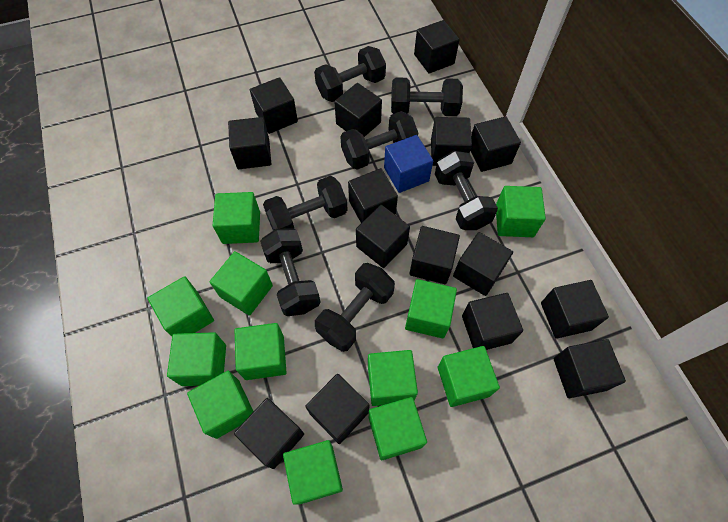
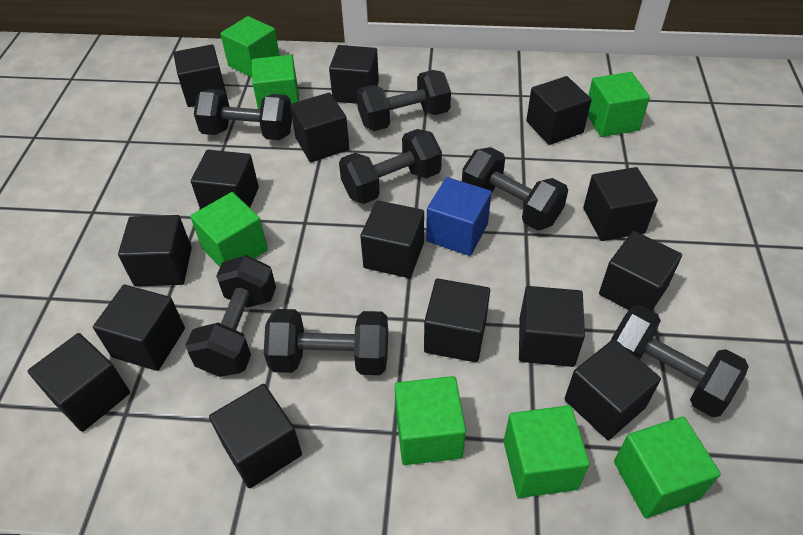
green cube: [148,276,214,336] [167,332,226,386] [187,371,254,439] [210,251,273,316] [212,192,260,244] [234,323,287,380] [283,440,343,504] [368,350,418,406] [369,397,427,460] [405,279,457,339] [438,346,500,407] [496,186,546,237] = 12 -> [190,192,268,267] [220,16,280,78] [252,55,299,109] [395,376,466,465] [504,405,590,498] [588,72,650,137] [614,416,721,518] = 7

